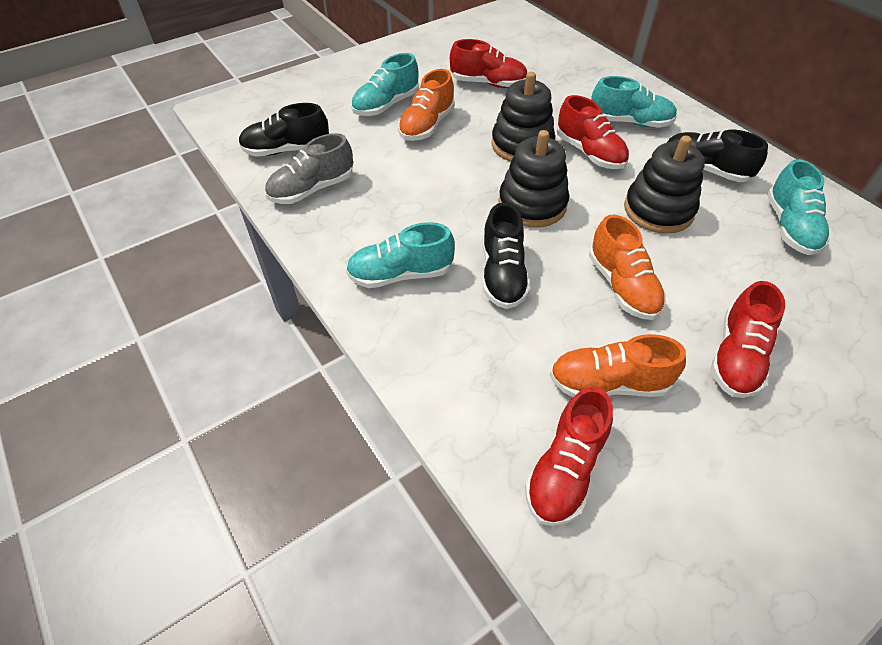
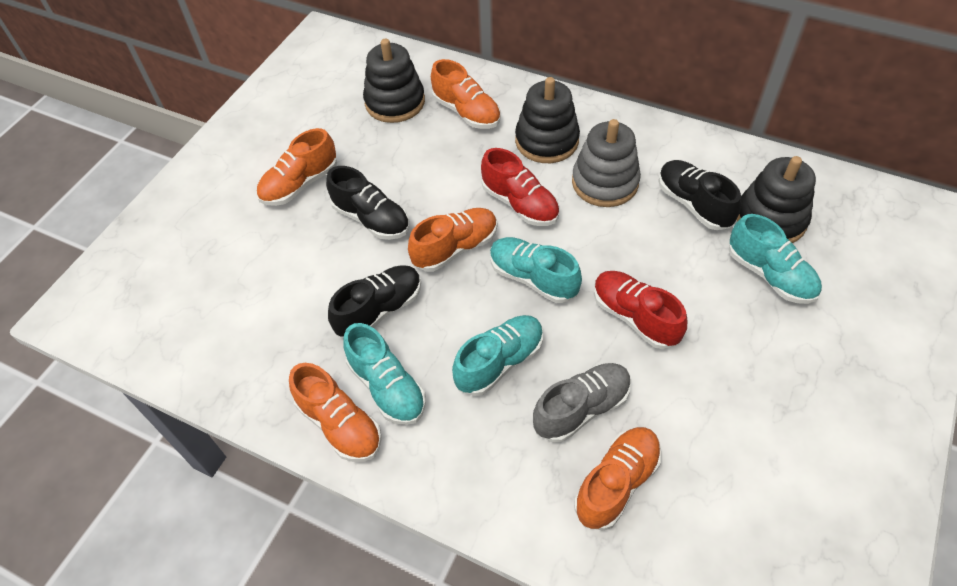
grey stacking toy: none = 0 -> [572,119,641,207] = 1
orange shoe: [398,69,455,141] [549,334,686,397] [589,215,666,320] = 3 -> [256,128,337,206] [289,363,382,462] [408,208,497,272] [431,59,501,129] [574,427,662,531] = 5
red shoe: [450,39,527,88] [525,387,613,526] [557,95,629,169] [711,281,785,398] = 4 -> [481,148,559,226] [594,271,687,349] = 2

